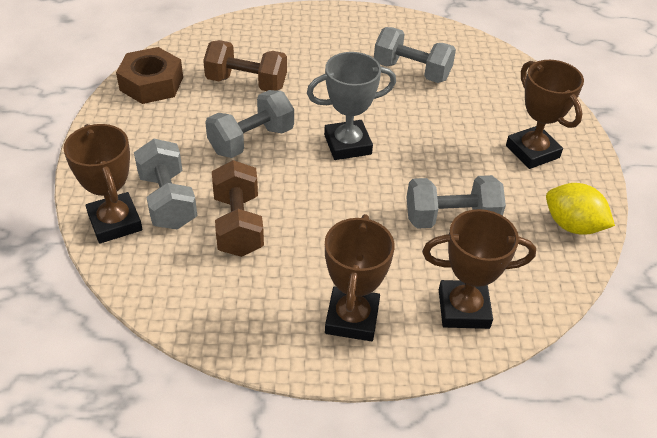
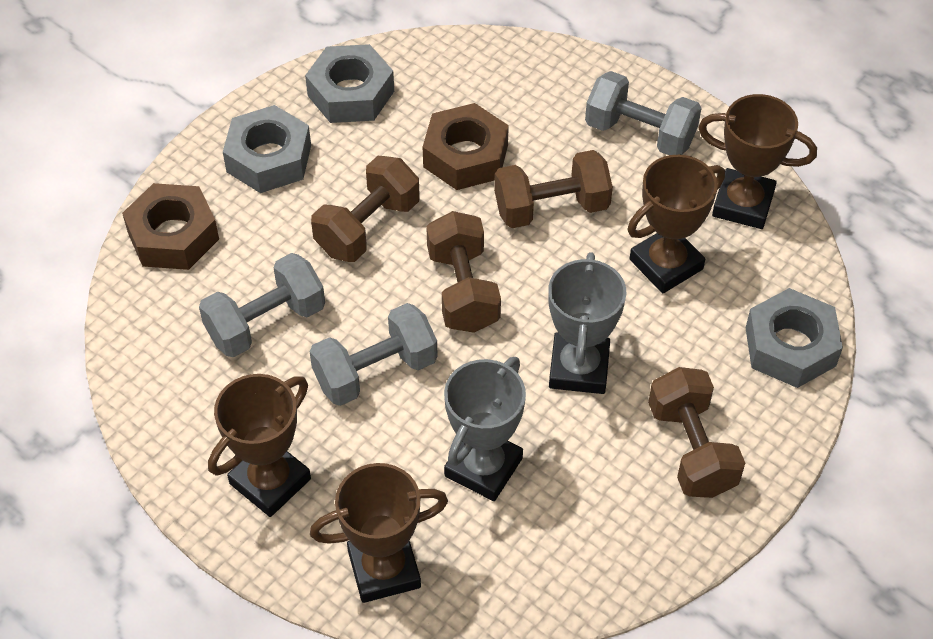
brown dumbbell: [203,40,287,91] [212,160,264,257] = 2 -> [311,156,420,262] [426,211,501,333] [494,150,613,228] [648,367,745,498] = 4
brown nut: [116,47,183,104] = 1 -> [122,183,219,270] [423,103,509,190] = 2
grey dumbbell: [134,139,197,229] [205,90,294,158] [374,27,456,83] [407,175,506,229] = 4 -> [199,253,325,358] [310,303,438,406] [585,71,701,155] = 3
grey nut: none = 0 -> [223,105,311,193] [305,44,394,123] [746,288,843,388] = 3
grey trophy: [307,52,396,160] = 1 -> [444,357,526,501] [548,252,627,394] = 2
yellow lemon: [546,183,615,235] = 1 -> none = 0

